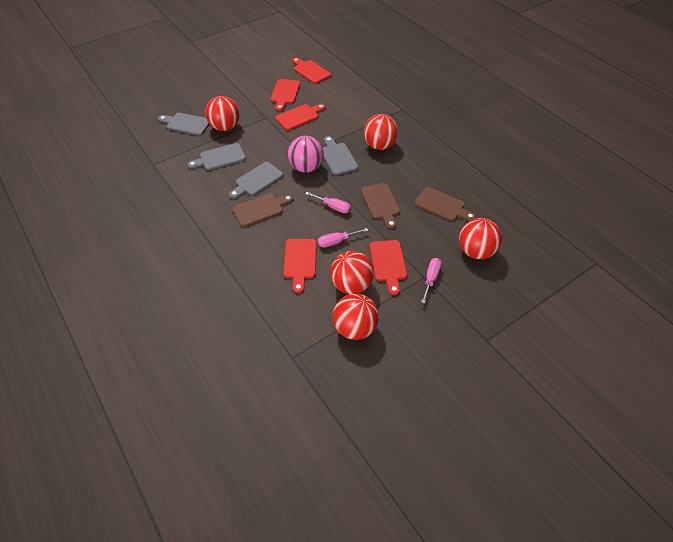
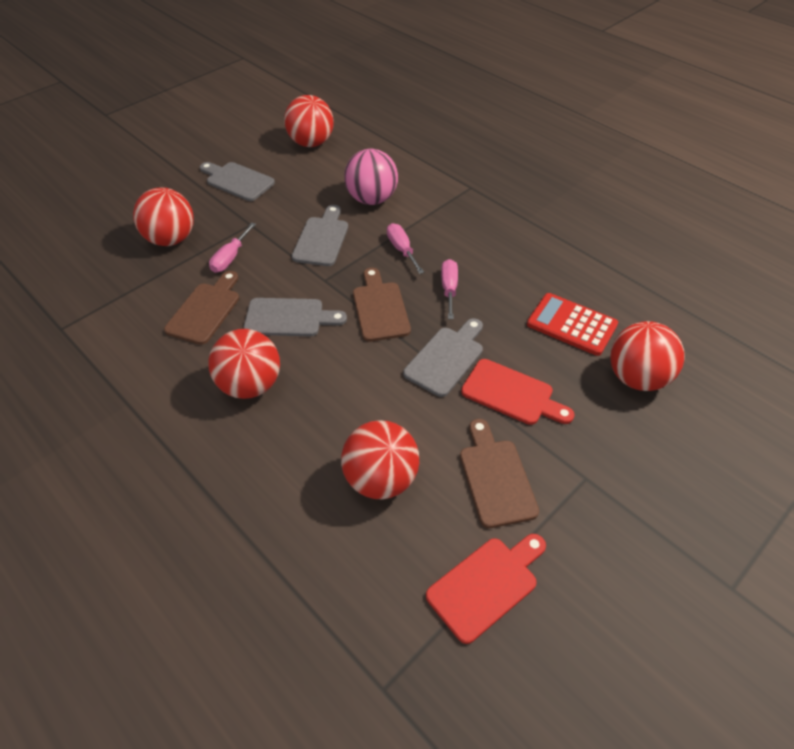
red calculator: none = 0 -> [527,293,618,356] = 1
red cutting board: [271,79,300,111] [275,104,325,130] [283,239,317,293] [292,58,331,84] [370,240,407,295] = 5 -> [426,534,546,644] [461,359,575,425] = 2

